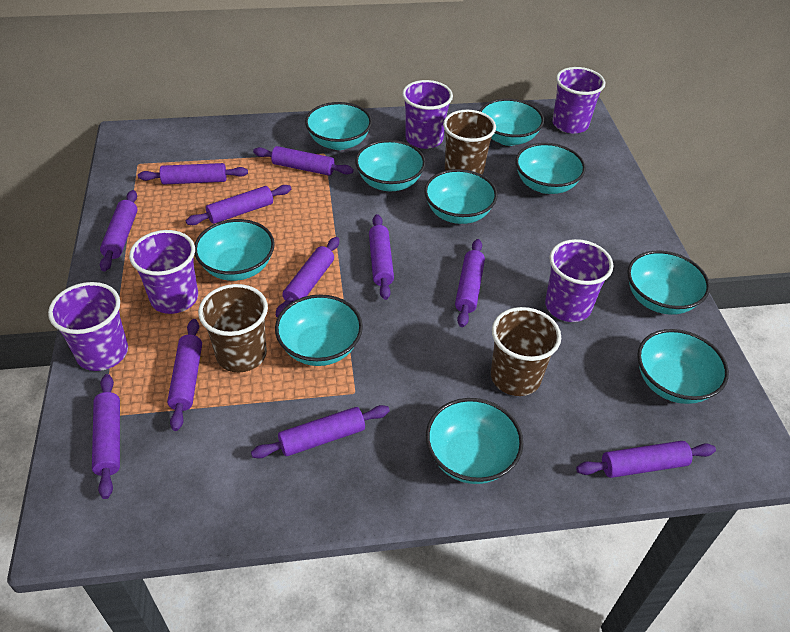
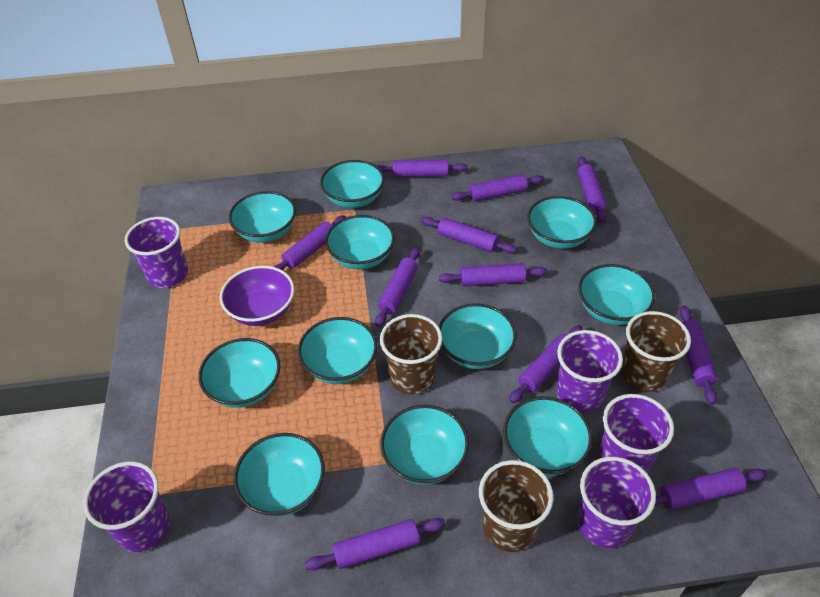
purple bowl: none = 0 -> [220,266,294,326] = 1
turquoise bowl: [194,219,275,281] [275,294,363,366] [305,102,372,150] [355,140,426,191] [424,169,498,224] [426,398,523,484] [480,98,544,146] [515,143,586,194] [627,250,710,315] [637,329,729,404] = 10 -> [198,338,280,408] [229,191,296,243] [234,433,325,517] [298,317,377,384] [320,160,385,208] [325,215,395,269] [380,405,469,485] [439,303,517,369] [503,396,592,475] [527,196,597,249] [578,264,655,325] = 11

